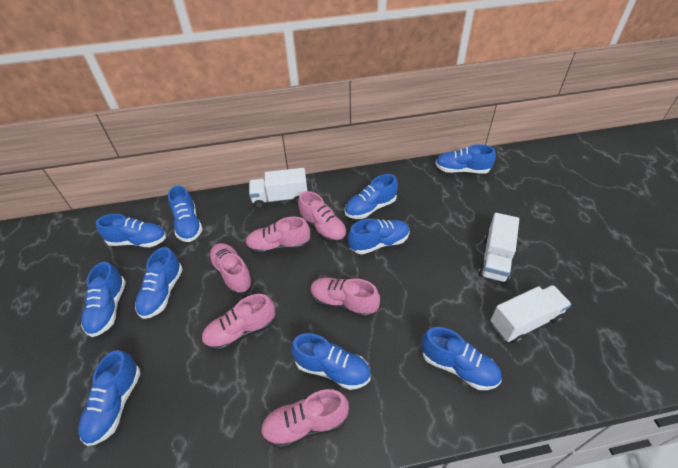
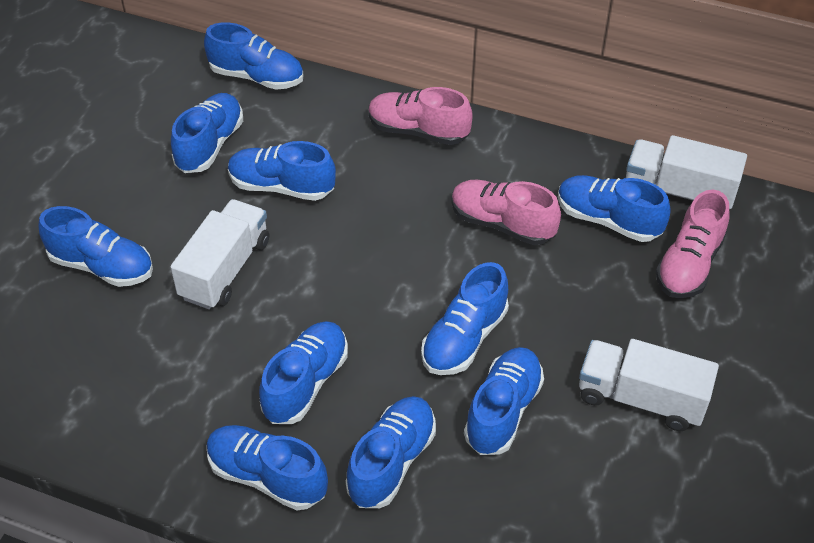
pink shoe: [201,294,275,351] [208,243,253,294] [245,217,310,254] [260,389,349,449] [298,191,347,243] [310,277,380,318] = 6 -> [368,87,473,145] [451,180,561,245] [656,190,730,298] = 3

